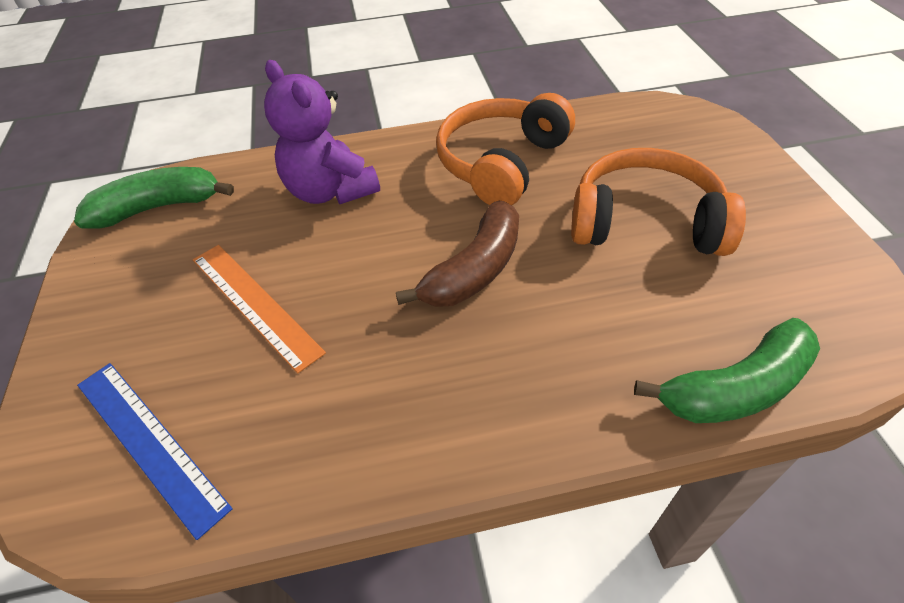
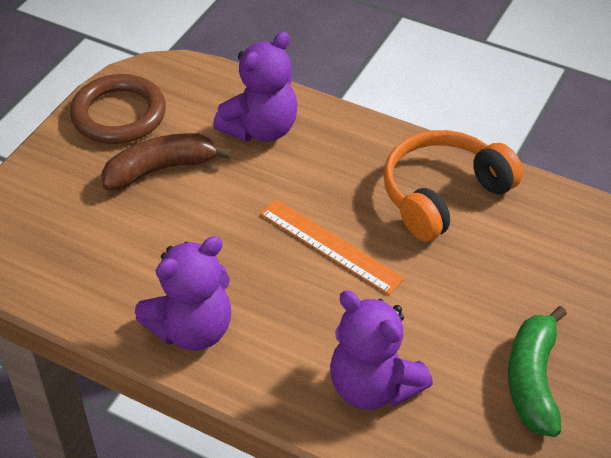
blue ruler: [77,363,233,540] = 1 -> none = 0
brown ring: none = 0 -> [70,74,166,144] = 1
green banana: [74,167,234,229] [634,318,820,423] = 2 -> [508,306,567,437] = 1
orange headphones: [436,93,575,205] [571,148,746,256] = 2 -> [383,130,523,242] = 1
purple teddy bear: [264,60,380,204] = 1 -> [135,236,231,351] [213,31,297,142] [330,290,433,410] = 3

